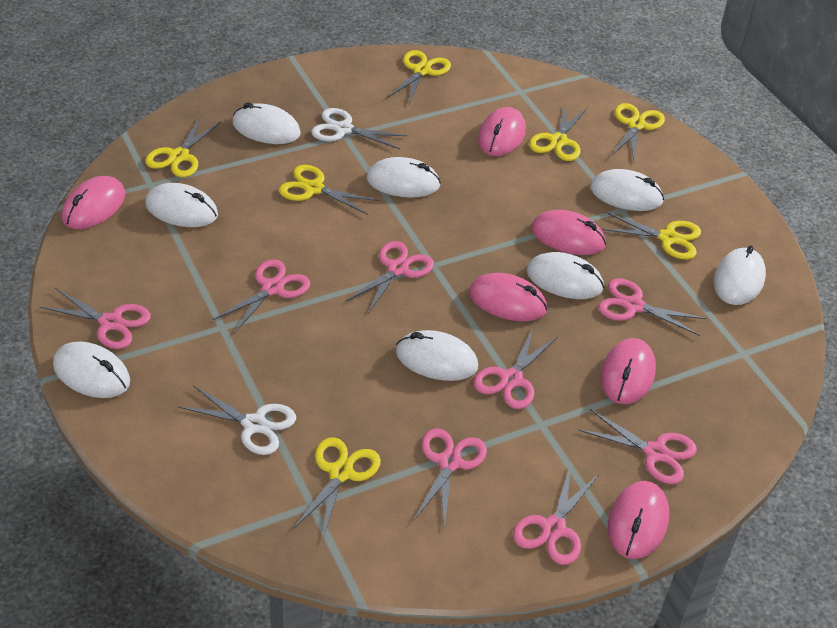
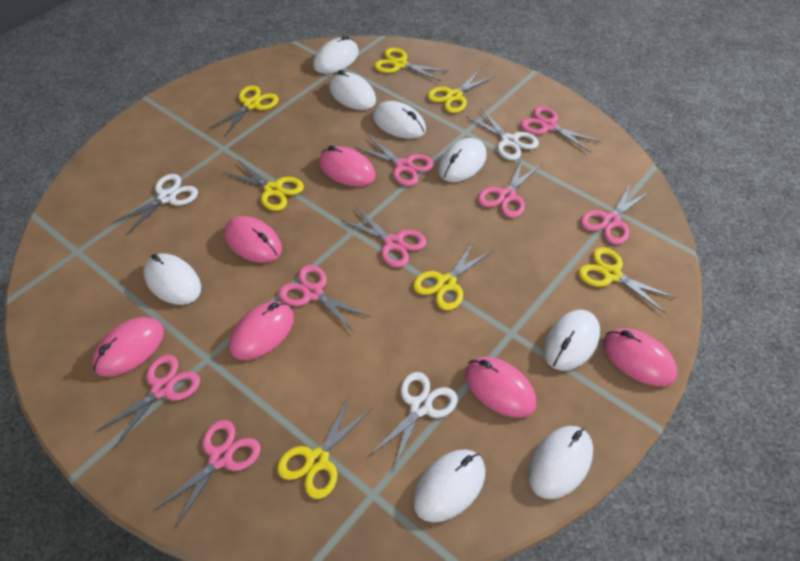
white scissors: [178,385,296,455] [311,108,407,149] = 2 -> [112,174,198,235] [369,372,458,471] [467,108,539,160] = 3

